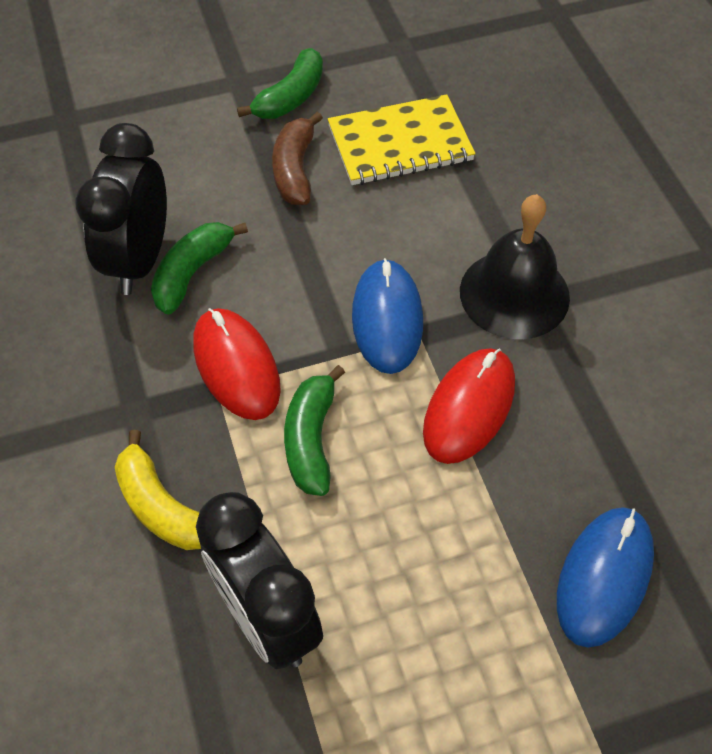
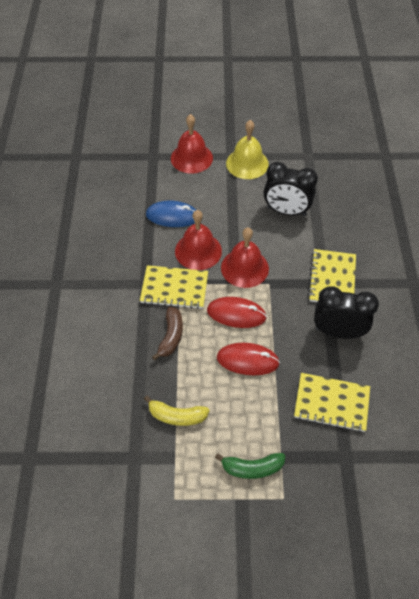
black bell: [460,194,570,339] = 1 -> none = 0
blue mouse: [352,258,423,374] [557,507,654,648] = 2 -> [146,200,196,227] = 1
green banana: [151,222,248,315] [237,48,323,119] [284,365,345,496] = 3 -> [215,453,285,479] = 1
red bell: none = 0 -> [171,114,213,174] [175,210,222,270] [221,228,269,288] = 3
yellow bell: none = 0 -> [226,120,269,179] = 1
yellow notebook: [328,94,476,185] = 1 -> [140,265,208,309] [294,373,370,432] [308,249,356,302] = 3

